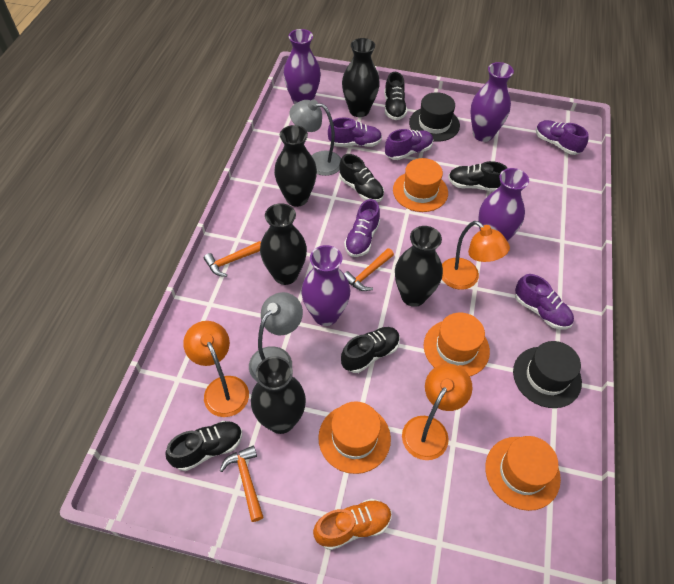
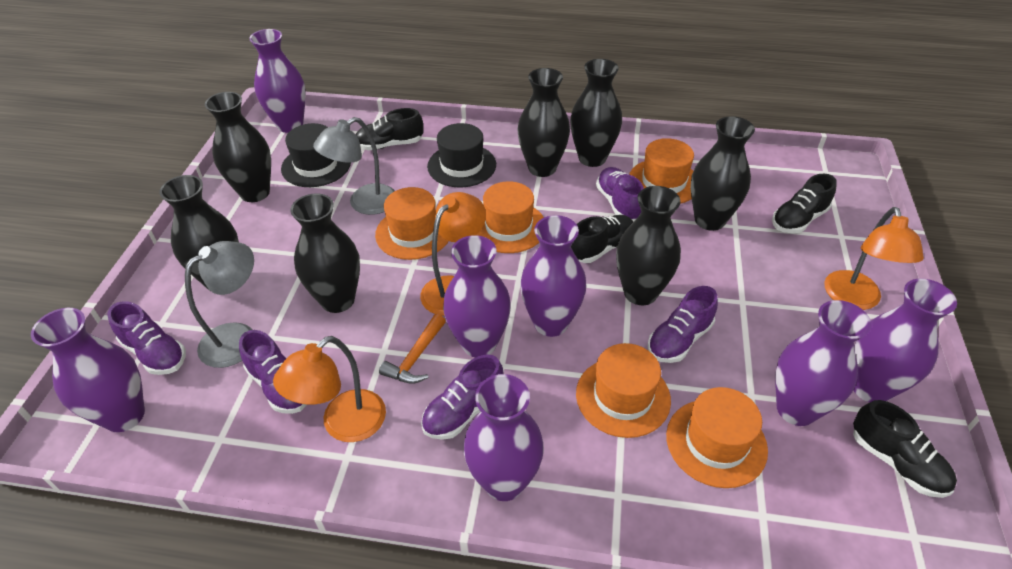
black shoe: [165,421,242,471] [339,154,384,202] [341,327,400,373] [384,72,407,120] [448,161,507,192] = 5 -> [356,108,423,150] [571,215,633,263] [772,174,837,234] [853,400,957,498] = 4
black vase: [251,356,306,434] [260,203,307,285] [274,125,317,207] [342,38,380,117] [395,226,443,307] = 5 -> [159,175,239,291] [205,92,271,202] [290,193,360,313] [517,68,570,177] [570,59,622,167] [616,186,681,305] [691,116,755,231] = 7
orange hammer: [204,241,261,277] [220,445,263,522] [344,248,394,291] = 3 -> [379,314,446,384] = 1
orange hat: [318,401,391,474] [393,158,448,212] [424,313,490,377] [485,436,561,511] = 4 -> [375,187,448,260] [477,181,544,253] [576,343,671,438] [629,138,694,204] [666,387,768,488] = 5
orange shoe: [313,498,392,550] = 1 -> none = 0
purple vase: [283,29,321,105] [301,245,350,326] [470,62,514,142] [478,168,529,241] = 4 -> [31,308,145,432] [249,29,306,133] [443,235,511,357] [464,374,544,501] [520,215,586,337] [775,300,871,426] [853,278,957,403] = 7

